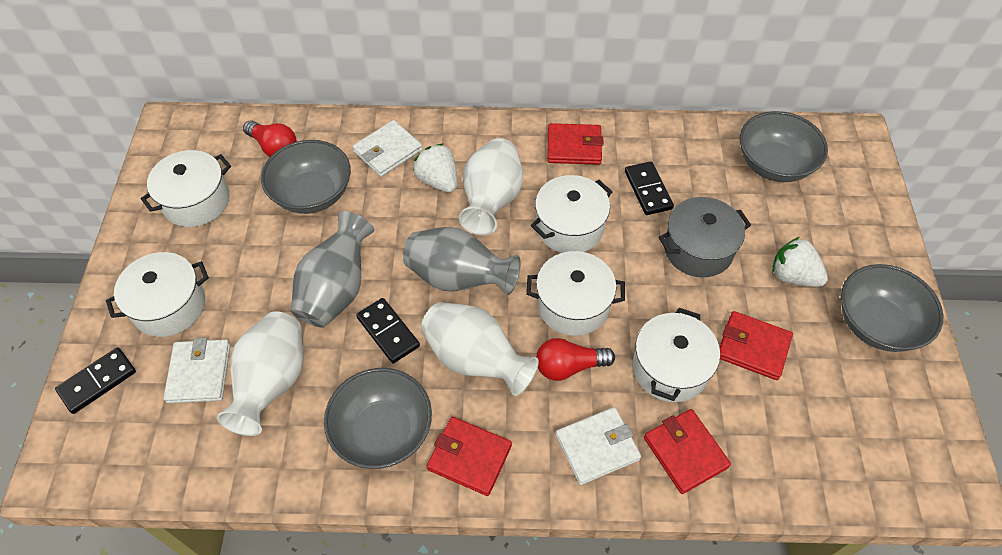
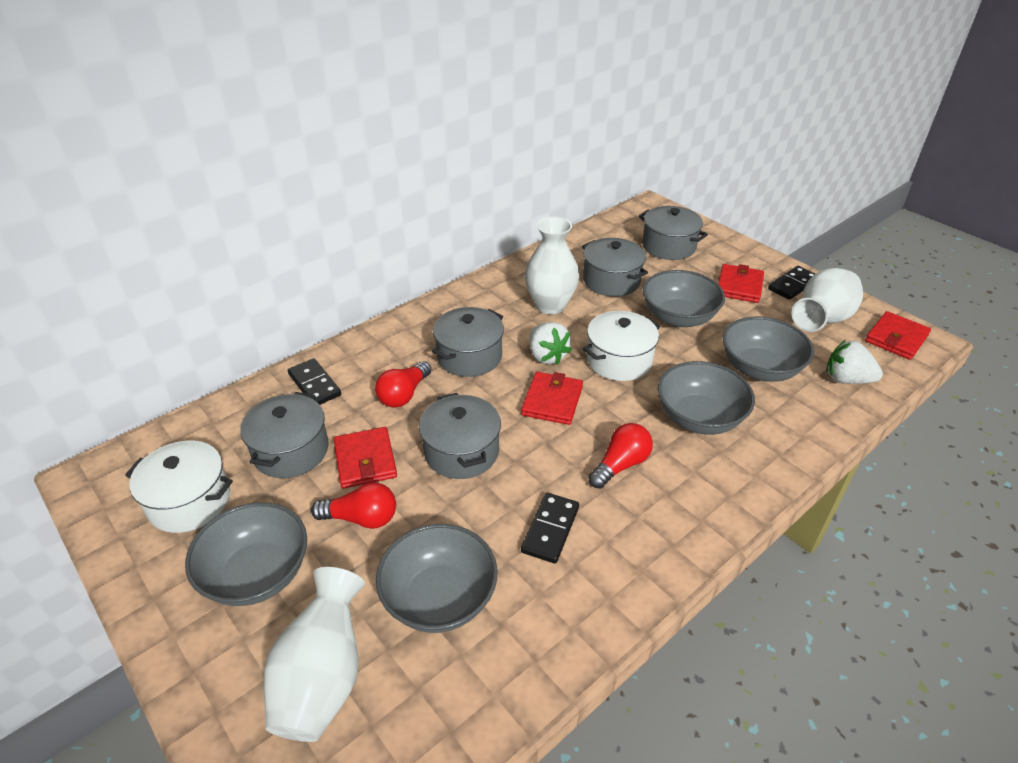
grey bowl: [261,140,351,214] [324,368,432,469] [740,111,828,182] [841,264,943,352] = 4 -> [185,502,307,606] [376,524,497,633] [643,270,725,327] [658,361,755,435] [723,317,814,382] = 5
grey pot: [659,197,751,277] = 1 -> [240,392,329,478] [419,393,501,479] [432,307,504,377] [582,238,648,297] [639,206,708,260] = 5
grey vase: [291,211,375,328] [403,227,521,295] = 2 -> none = 0
red light bulb: [243,120,297,157] [536,338,615,381] = 2 -> [311,482,396,529] [375,361,431,408] [588,423,653,489] = 3
white pot: [106,252,209,337] [141,150,231,227] [526,251,625,336] [531,175,612,253] [633,308,720,402] = 5 -> [125,441,233,533] [583,311,660,381] = 2
white wallet: [163,337,230,403] [352,120,422,177] [556,407,641,485] = 3 -> none = 0

